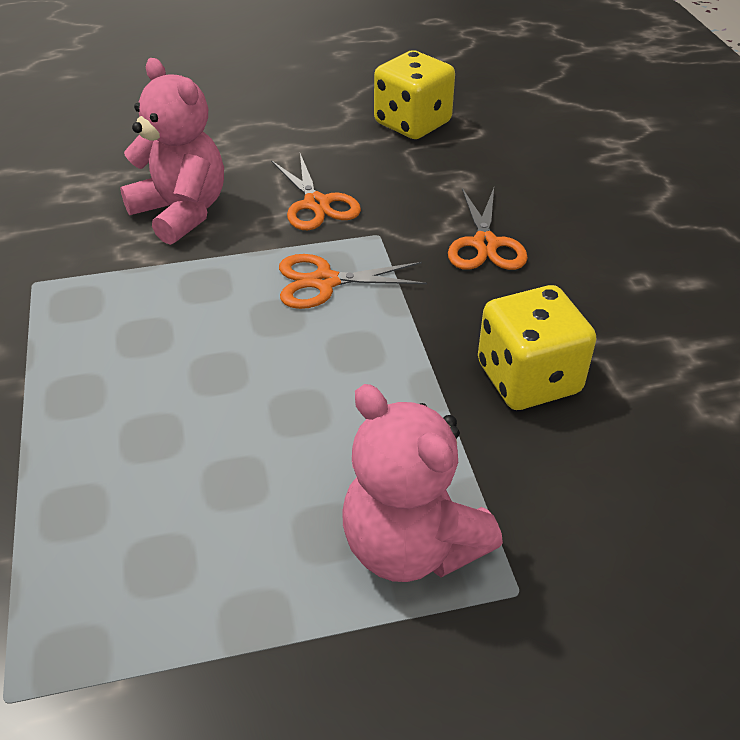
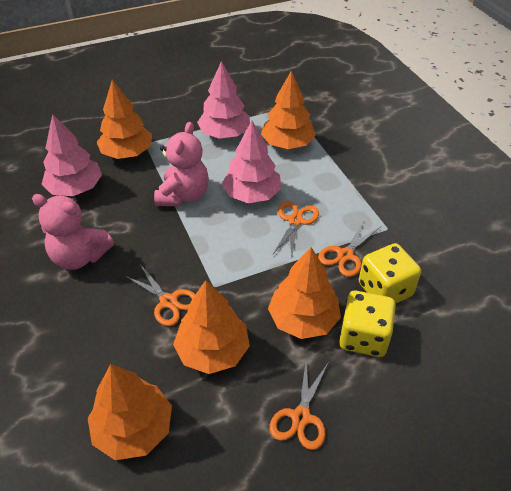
orange scissors: [271,154,361,230] [279,254,427,309] [448,188,528,270] = 3 -> [124,264,195,326] [270,361,328,450] [273,201,319,257] [318,221,380,277] = 4
orange tree: none = 0 -> [88,364,172,460] [97,80,152,159] [173,280,250,374] [261,71,316,149] [268,247,341,339] = 5
pink tree: none = 0 -> [41,114,102,196] [197,61,250,139] [222,120,281,203] = 3

